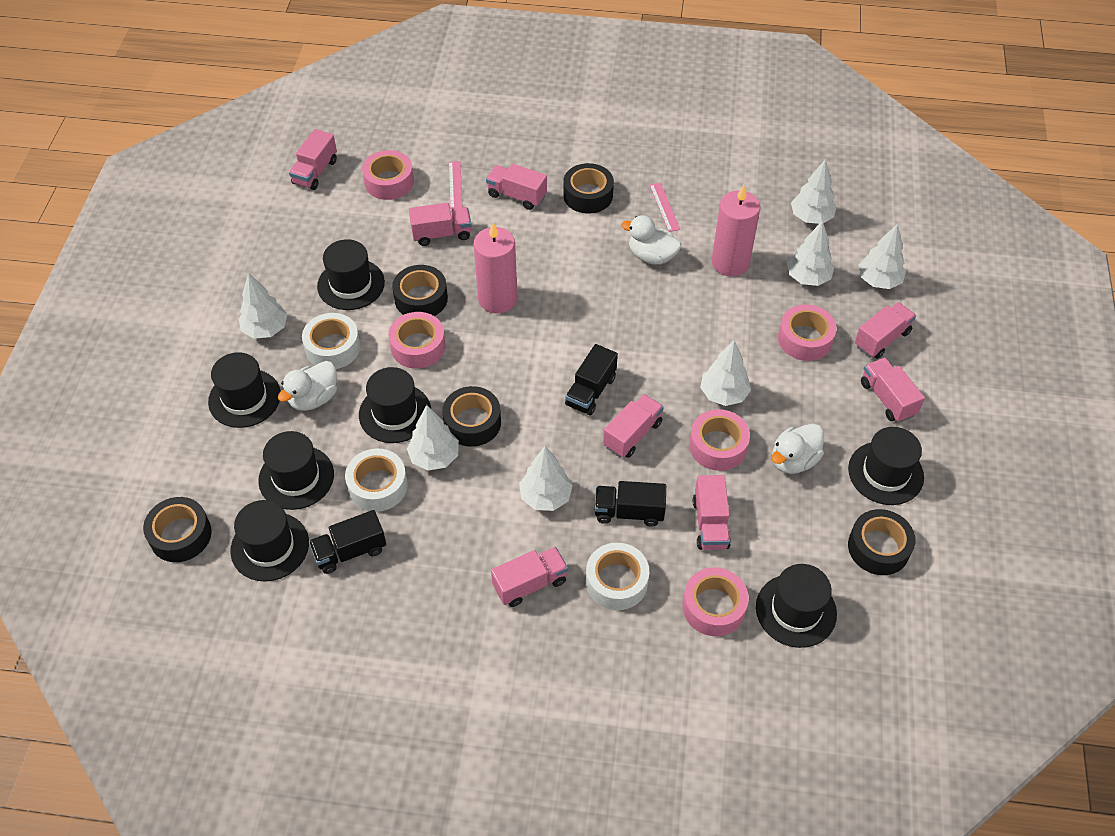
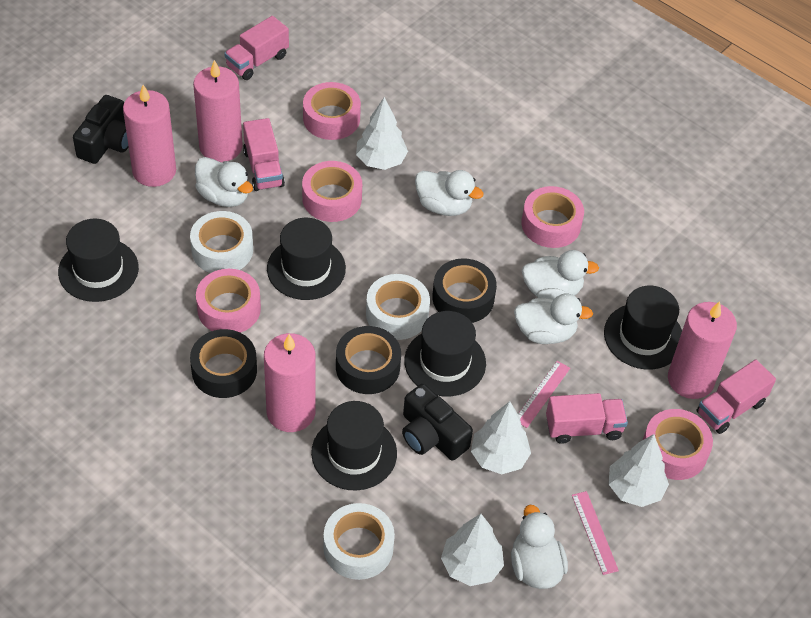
black camera: none = 0 -> [73,95,129,164] [402,384,473,461] = 2
black hat: [208,352,281,428] [230,500,309,582] [258,431,334,510] [317,239,385,310] [359,367,431,443] [756,564,837,648] [848,427,924,505] = 7 -> [58,218,139,302] [267,218,346,300] [311,401,397,490] [404,311,486,396] [604,286,682,370] = 5
black tape: [143,497,212,562] [392,265,448,316] [442,386,501,447] [563,163,614,214] [848,509,915,575] = 5 -> [190,329,257,398] [336,326,401,394] [432,258,497,323] = 3
black truck: [309,510,386,574] [565,344,618,415] [595,481,666,527] = 3 -> none = 0
pink candle: [474,223,517,314] [711,185,761,276] = 2 -> [123,85,176,187] [193,60,243,162] [264,333,315,432] [668,301,737,399] = 4
pink truck: [289,129,337,190] [409,203,472,246] [486,164,547,210] [491,547,568,607] [603,394,664,458] [693,475,731,550] [855,302,916,359] [861,358,925,423] = 8 -> [224,16,289,80] [243,118,285,191] [546,393,628,444] [697,359,776,434] = 4
white duck: [278,361,337,411] [621,215,681,265] [771,424,824,474] = 3 -> [195,157,253,207] [415,170,484,216] [511,505,568,589] [514,294,593,344] [522,250,599,300] = 5
white tree: [238,273,288,339] [407,405,459,471] [519,446,573,511] [700,340,751,406] [787,220,834,286] [791,159,837,224] [858,224,906,289] = 7 -> [356,97,408,170] [441,514,504,586] [471,401,531,474] [608,434,669,507] = 4

